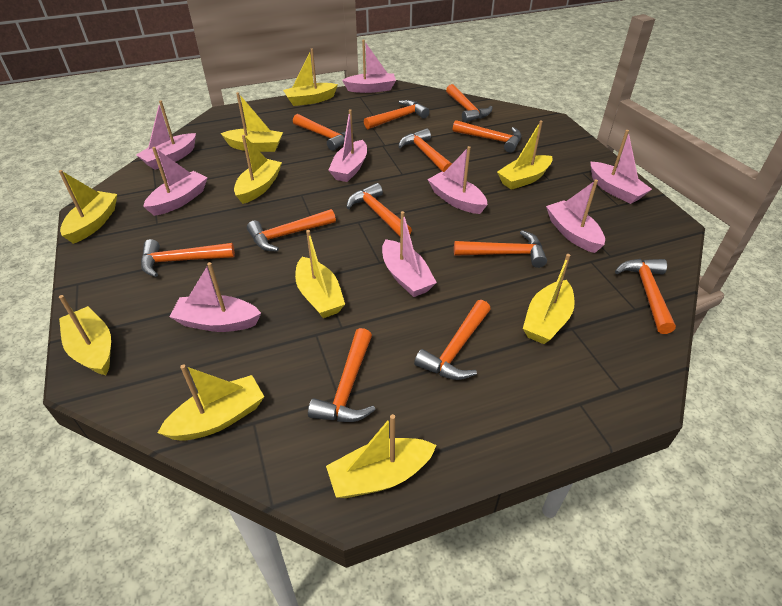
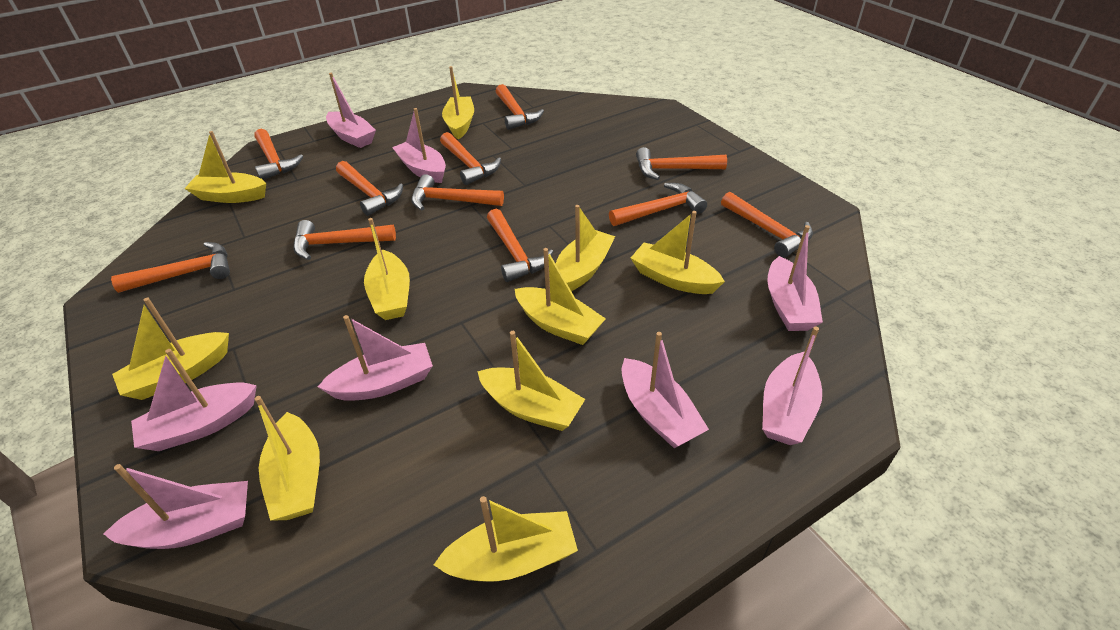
orange hammer: [141,239,235,277] [247,209,336,252] [293,114,346,151] [308,328,376,422] [346,183,412,237] [364,100,430,129] [398,128,452,172] [414,300,491,380] [446,84,493,122] [453,120,521,153] [454,230,547,268] [615,259,676,334] = 12 -> [111,242,230,293] [254,129,303,180] [294,220,396,260] [336,161,403,216] [411,174,504,211] [440,132,501,185] [487,209,553,282] [495,84,544,130] [609,183,707,226] [636,147,727,180] [721,192,813,258] = 11
pink boat: [136,100,196,170] [143,147,207,216] [170,262,261,332] [328,109,367,182] [342,40,396,93] [382,211,437,297] [427,146,488,214] [546,179,605,253] [590,130,652,204] = 9 -> [103,464,248,549] [131,349,257,451] [318,315,433,401] [326,73,376,148] [392,108,446,183] [622,332,709,448] [762,327,822,445] [767,225,823,331] = 8

